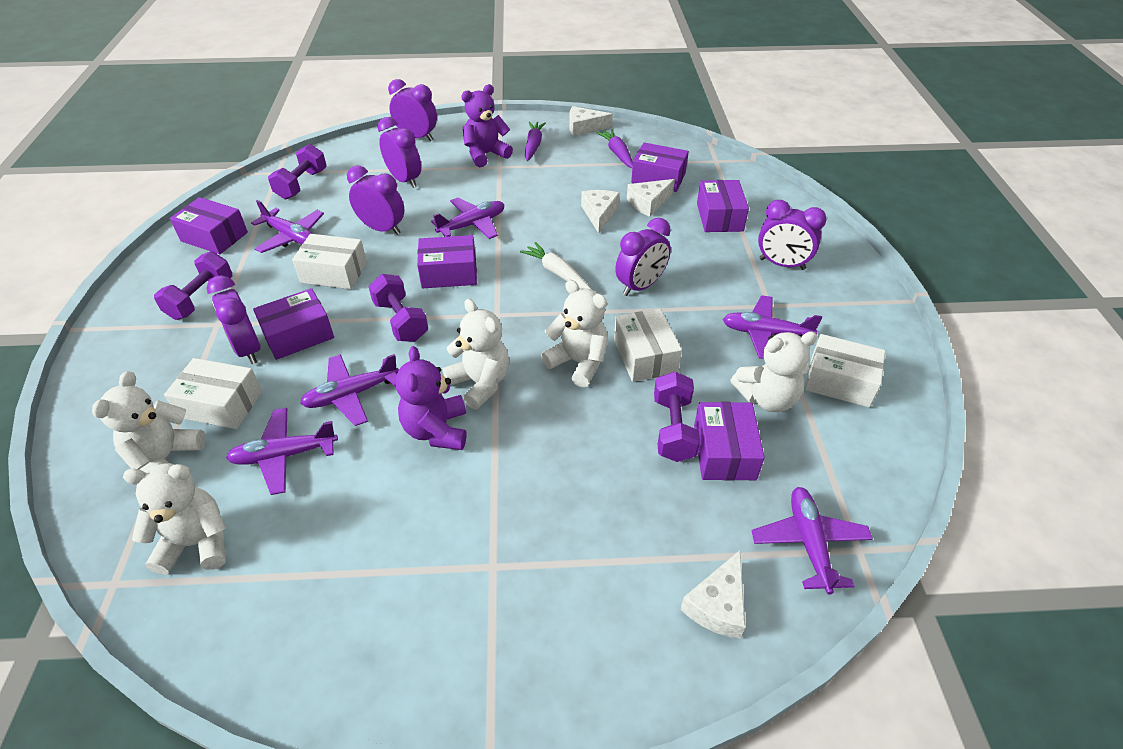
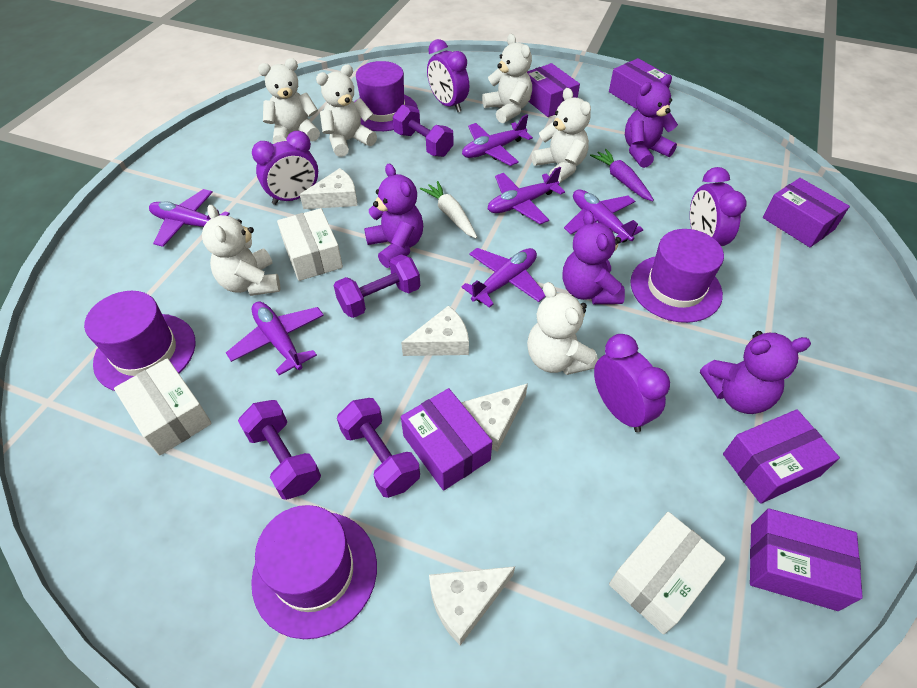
purple carrot: [525,121,546,161] [596,129,633,168] = 2 -> [590,149,654,201] = 1
purple clock: [207,275,261,364] [347,166,405,235] [378,117,421,188] [388,79,437,141] [615,218,671,296] [758,200,826,270] = 6 -> [252,131,318,205] [427,39,469,112] [594,334,670,432] [690,167,746,246] = 4
purple hat: none = 0 -> [84,291,196,391] [251,505,377,639] [354,61,418,131] [630,229,724,323] = 4
purple teddy bear: [395,346,466,450] [461,84,513,167] = 2 -> [364,163,423,268] [563,210,625,304] [625,74,678,168] [700,331,811,414] = 4
white box: [164,358,262,429] [292,234,367,289] [614,308,682,382] [805,334,885,407] = 4 -> [114,358,212,456] [277,208,343,281] [609,512,726,635] = 3
white teddy bear: [92,371,206,473] [123,463,226,575] [443,299,509,410] [541,280,608,387] [730,332,818,412] = 5 -> [202,205,280,296] [258,58,320,144] [316,64,377,157] [482,34,532,123] [527,282,598,375] [531,88,591,184] = 6

